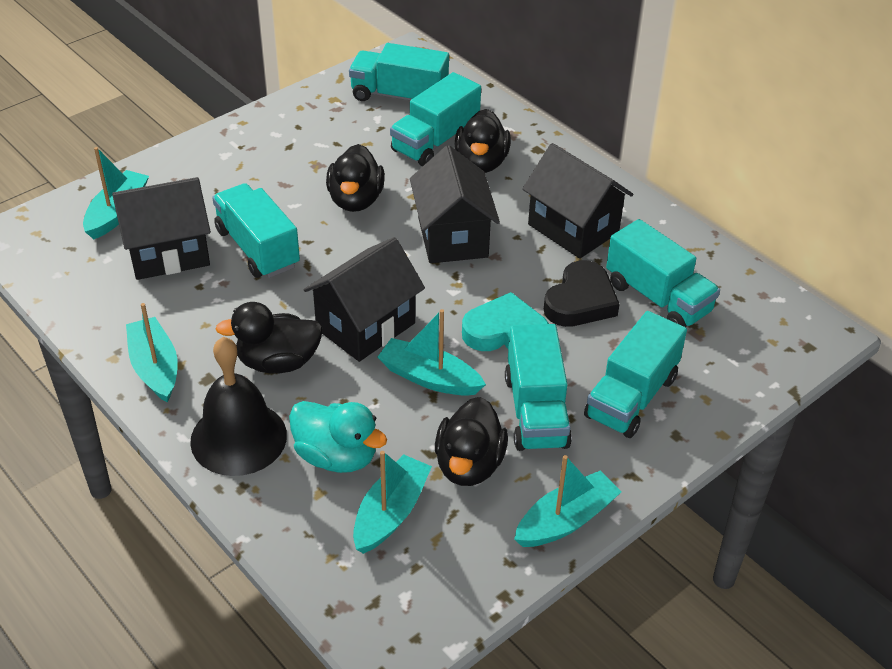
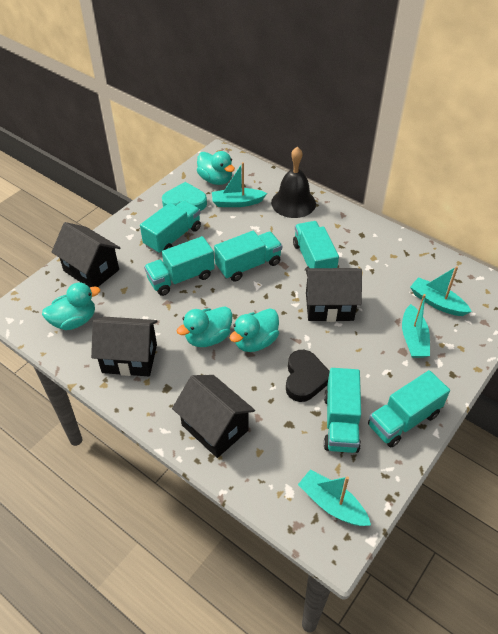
black duck: [215,302,323,373] [326,144,385,212] [435,397,508,486] [455,109,511,173] = 4 -> none = 0
turquoise boat: [83,147,149,239] [126,303,178,403] [353,451,432,554] [378,309,486,396] [514,455,622,547] = 5 -> [212,162,267,207] [298,470,371,526] [402,294,430,358] [410,266,472,316] = 4
turquoise duck: [289,401,387,473] = 1 -> [42,283,100,330] [177,306,233,347] [197,151,235,185] [229,308,279,352] = 4

